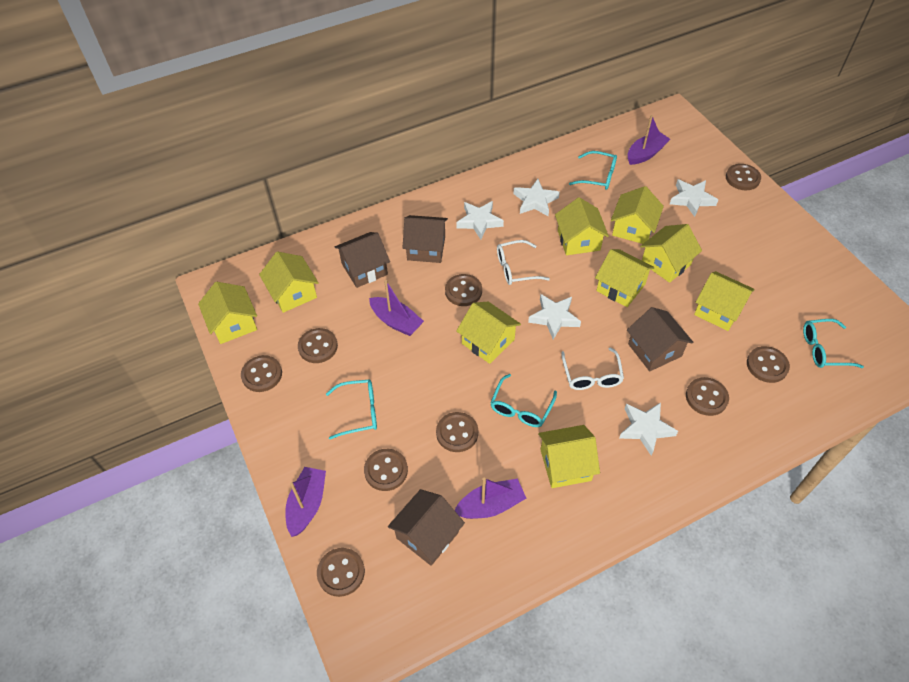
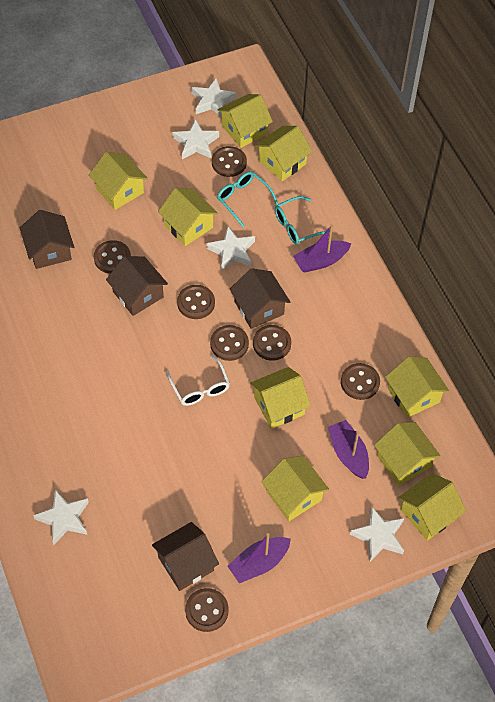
brown button: [241,355,282,392] [298,328,338,363] [317,548,365,597] [364,449,408,491] [436,412,478,452] [445,274,482,306] [686,377,729,416] [726,164,761,190] [747,346,790,383] = 9 -> [94,240,131,274] [177,285,215,319] [185,588,229,632] [210,325,249,361] [212,146,247,177] [253,325,291,361] [341,363,380,400] = 7
purple boat: [285,467,326,537] [369,280,424,336] [455,478,526,519] [628,115,670,165] = 4 -> [228,533,291,583] [293,224,351,273] [328,420,369,479] = 3
turquoise glasses: [326,379,377,439] [490,374,557,427] [569,151,617,190] [803,319,864,368] = 4 -> [217,171,278,228] [275,196,333,245] = 2
white glasses: [497,240,550,285] [561,347,624,390] = 2 -> [166,355,230,406] = 1

